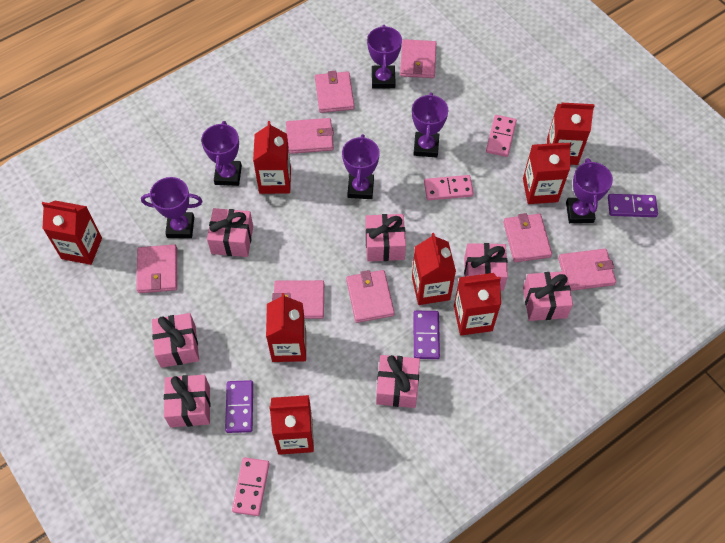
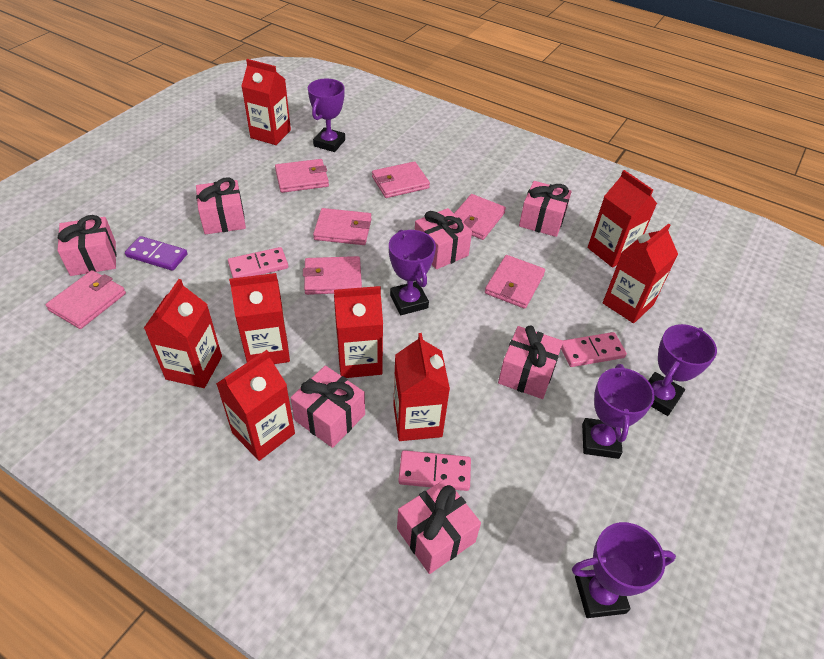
pink wallet: [136,244,177,293] [272,280,324,319] [286,118,334,154] [315,71,354,113] [346,270,395,323] [400,39,436,78] [503,213,552,262] [558,249,616,291] = 8 -> [45,270,126,329] [275,159,329,193] [303,256,362,295] [313,208,372,245] [372,161,430,198] [454,194,506,240] [485,255,545,309] = 7
purple domino: [225,380,253,433] [413,311,440,359] [608,194,658,217] = 3 -> [125,236,187,271] = 1
purple trophy: [141,177,203,238] [201,121,242,186] [342,134,380,199] [367,25,402,89] [412,93,448,158] [566,158,613,223] = 6 -> [308,78,345,152] [389,229,436,315] [572,522,676,618] [582,364,655,459] [648,324,717,416] = 5

